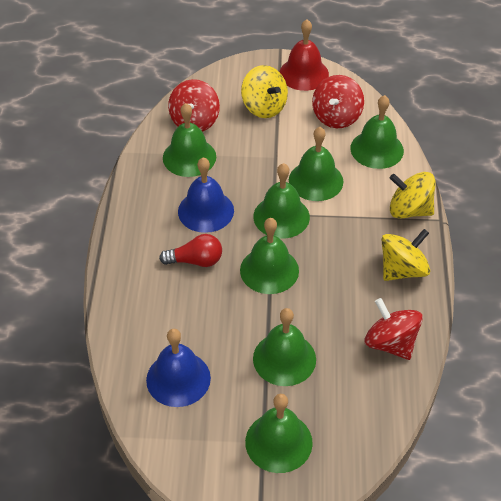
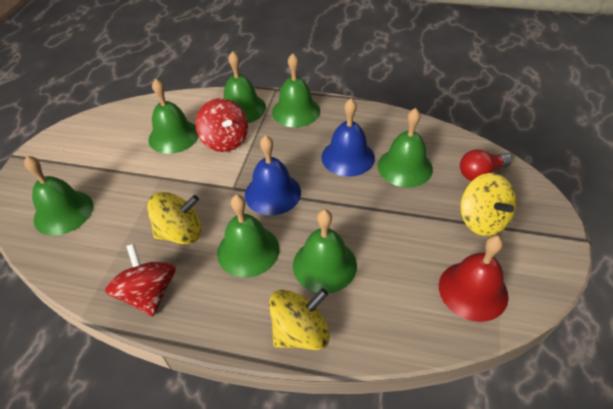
red spinning top: [168,79,220,132] [312,75,364,128] [365,298,423,360] = 3 -> [105,244,176,316] [195,98,248,152] = 2

